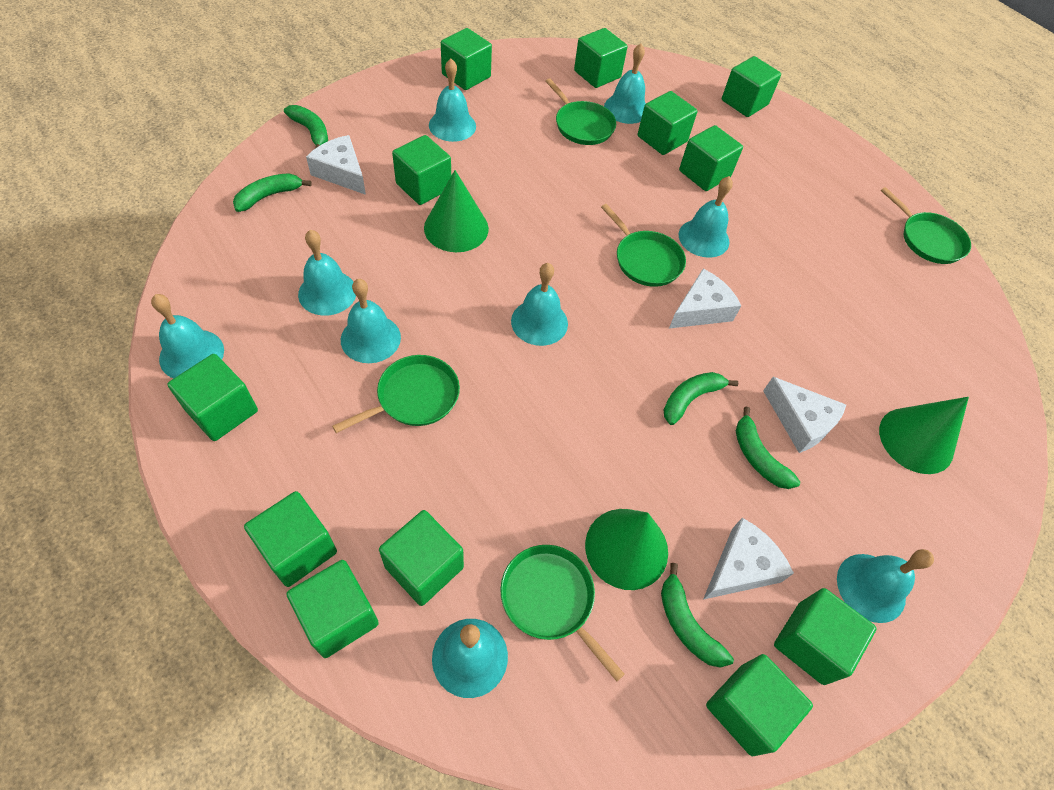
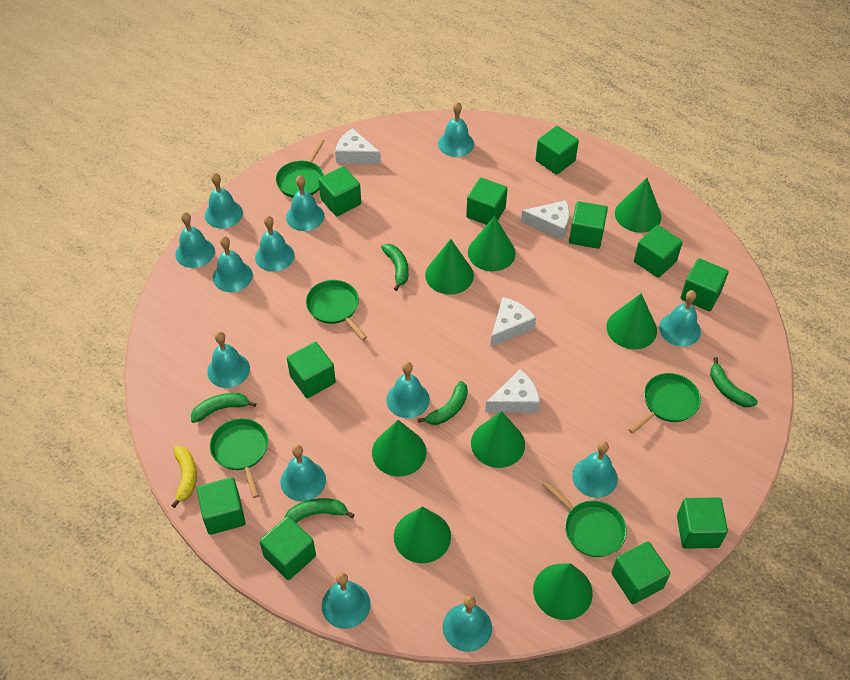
green cone: [424,170,489,252] [585,509,668,590] [879,397,969,474] = 3 -> [372,420,426,476] [394,506,451,563] [425,239,474,295] [468,216,516,271] [471,411,525,468] [533,563,593,620] [606,293,657,349] [615,178,662,233] = 8
green cube: [167,354,258,441] [244,491,337,587] [287,560,379,658] [379,510,464,606] [392,135,451,205] [441,28,492,90] [574,28,627,88] [638,91,697,155] [679,125,743,191] [706,654,813,756] [722,56,781,117] [774,588,877,685] = 12 -> [196,477,246,535] [259,516,316,580] [287,342,336,398] [318,166,361,216] [466,178,508,225] [535,126,579,175] [569,201,608,249] [611,542,670,604] [634,225,683,278] [677,497,728,549] [680,259,728,311] = 11
turquoise bell: [151,294,224,378] [298,230,356,316] [341,279,401,363] [429,59,476,142] [432,619,508,698] [511,263,568,346] [604,44,646,124] [679,176,733,258] [837,549,934,623] = 9 -> [175,212,215,268] [205,173,243,229] [207,331,250,388] [213,236,253,292] [255,216,294,272] [280,445,326,501] [286,176,324,231] [322,572,371,629] [386,362,430,418] [438,102,474,157] [443,596,492,652] [572,441,618,498] [659,290,701,347] = 13
yellow banana: none = 0 -> [171,446,197,508] = 1

